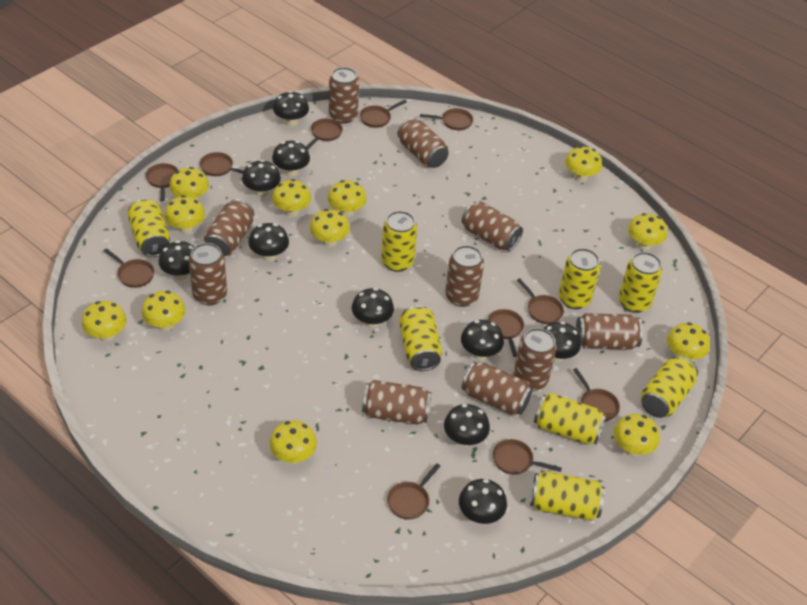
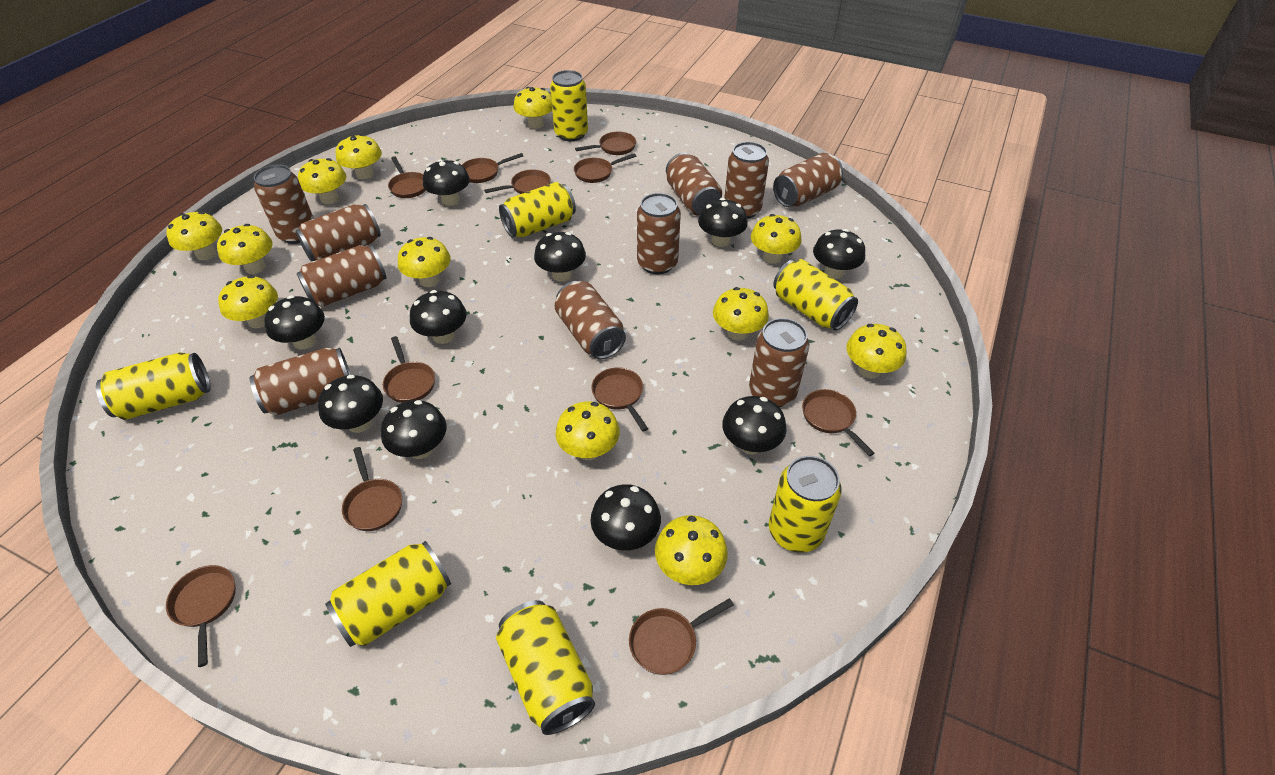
yellow can: [128,199,170,257] [381,211,417,272] [399,305,442,371] [530,471,605,521] [534,393,606,444] [559,248,600,309] [619,252,662,313] [641,356,698,418] = 8 -> [96,352,211,420] [325,541,451,647] [496,600,595,735] [499,182,576,238] [550,70,588,141] [769,456,842,553] [773,259,858,331] = 7

